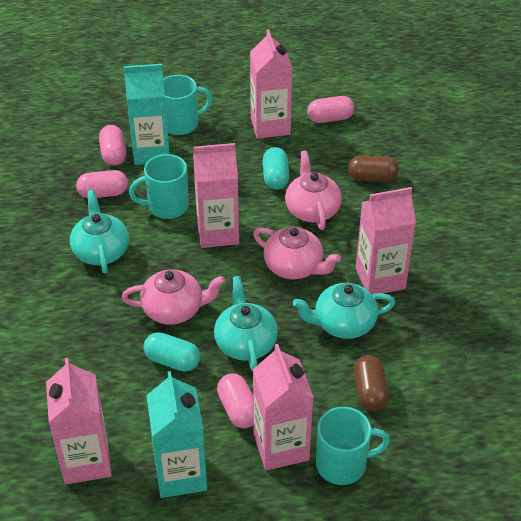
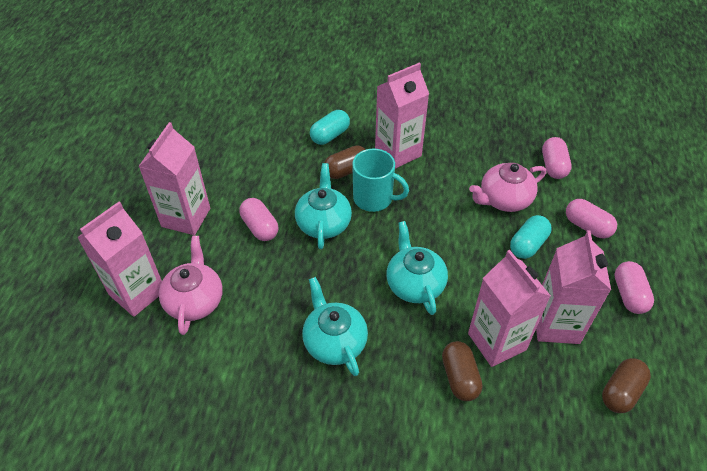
brown capsule: [348,156,399,182] [354,355,389,411] = 2 -> [324,146,366,179] [442,341,482,401] [602,358,651,413] = 3
pink teapot: [122,269,225,325] [253,227,341,279] [285,150,342,230] = 3 -> [159,236,223,335] [469,163,546,212] = 2
turquoise carton: [124,64,170,165] [146,371,207,498] = 2 -> none = 0
turquoise mug: [129,154,189,219] [163,75,212,135] [316,407,390,485] = 3 -> [352,149,409,212] = 1

